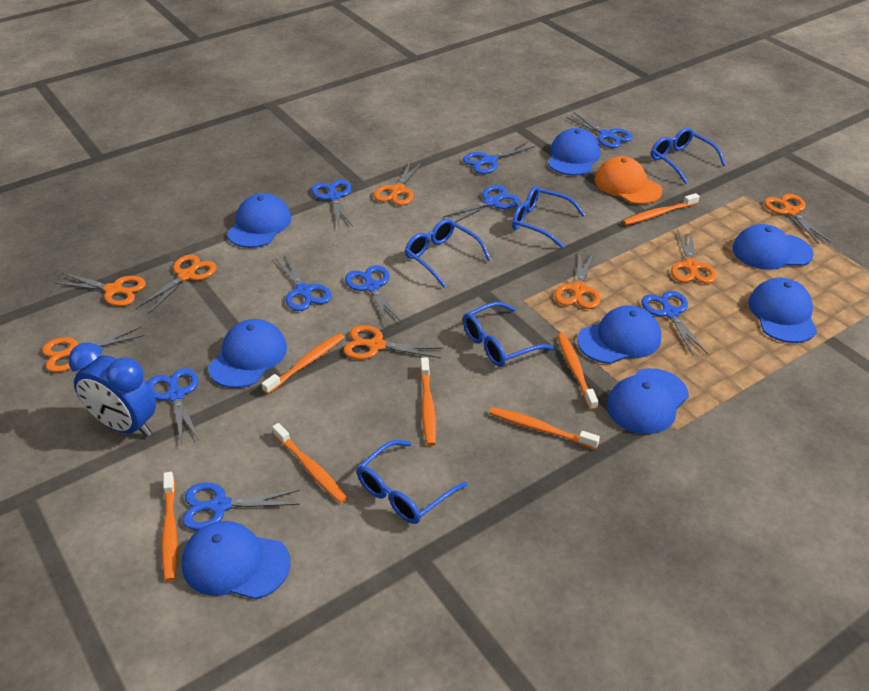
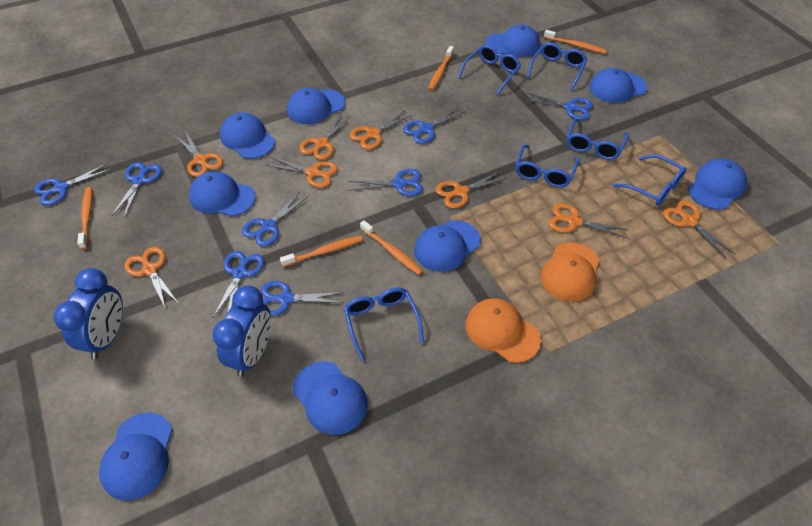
blue cap: [182,521,291,599] [208,319,287,388] [227,193,291,248] [548,128,600,176] [577,305,661,364] [607,368,689,434] [732,224,814,270] [748,278,817,343] = 8 -> [99,412,172,501] [189,171,256,217] [220,113,275,159] [287,88,345,124] [293,361,368,435] [414,220,481,272] [486,25,540,57] [590,68,647,103] [688,159,747,210] = 9
blue clock: [69,342,156,437] = 1 -> [54,268,123,359] [212,285,271,377] = 2
blue glasses: [357,440,468,524] [405,219,491,287] [463,302,554,367] [512,186,585,248] [651,128,726,184] = 5 -> [344,287,424,361] [458,45,521,95] [515,145,579,188] [527,42,587,91] [567,119,629,160] [613,154,686,206] = 6
blue scissors: [147,368,199,445] [182,482,300,530] [275,253,331,311] [311,180,353,227] [345,265,402,326] [443,185,520,223] [463,142,535,174] [565,112,633,148] [641,291,708,355] = 9 -> [34,163,112,206] [112,162,162,218] [213,251,264,317] [242,192,307,246] [261,281,344,316] [349,169,423,196] [403,107,466,144] [526,93,593,120] = 8
orange cap: [594,156,662,204] = 1 -> [466,298,541,363] [541,243,599,302] = 2
orange toothbrush: [161,472,177,581] [262,333,344,394] [272,423,348,503] [420,357,436,446] [489,407,600,449] [557,333,598,410] [623,193,700,225] = 7 -> [77,187,92,249] [280,236,363,267] [360,220,423,275] [428,46,454,91] [544,30,607,54] = 5

